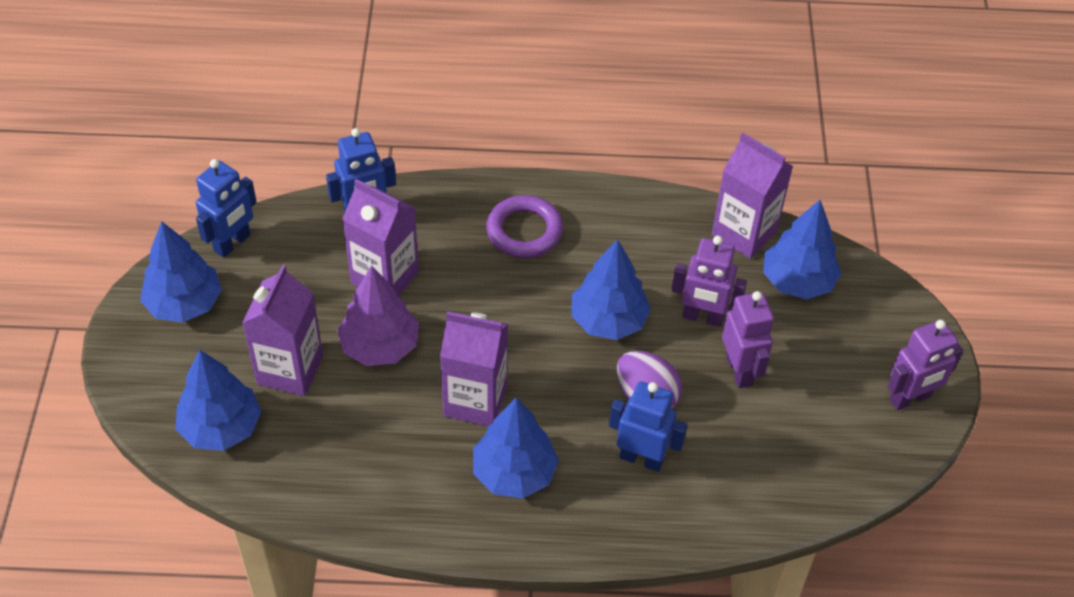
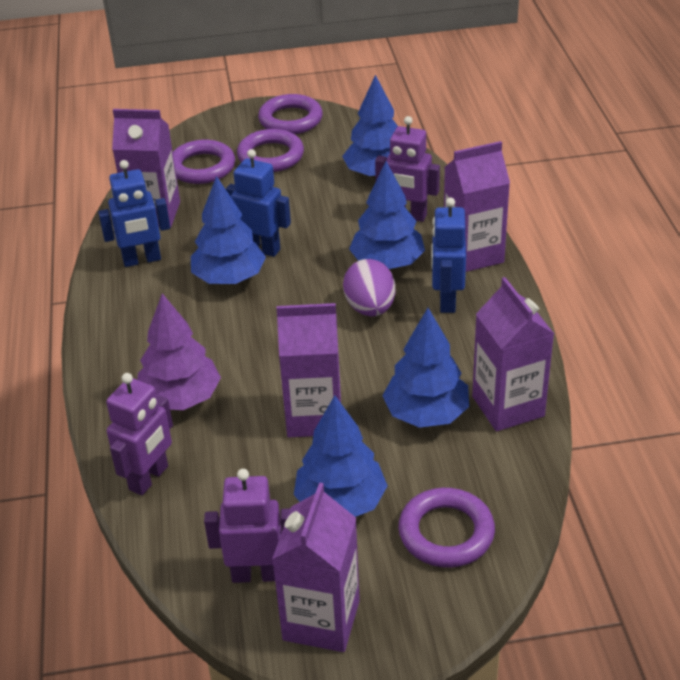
purple carton: [242,265,323,396] [342,179,419,297] [440,311,508,426] [712,133,793,259] = 4 -> [112,109,180,228] [272,482,360,652] [276,303,341,437] [444,141,510,272] [472,277,554,431] = 5
purple ring: [486,195,563,258] = 1 -> [173,140,235,184] [237,129,304,172] [258,94,323,134] [398,488,495,568] = 4

